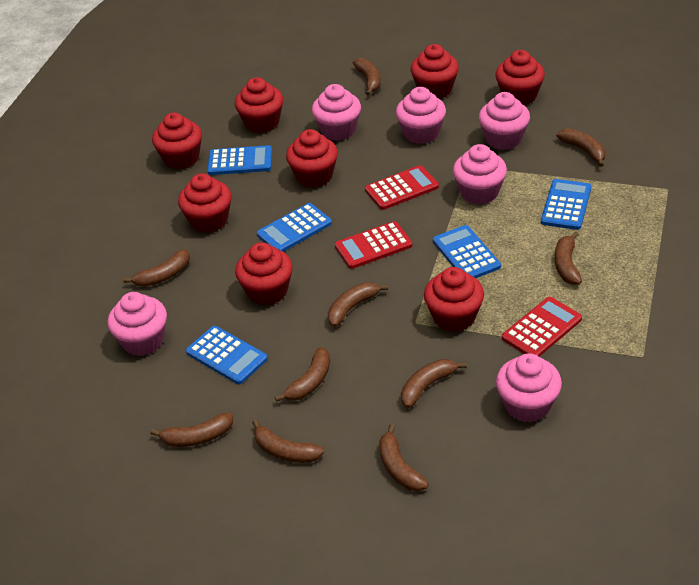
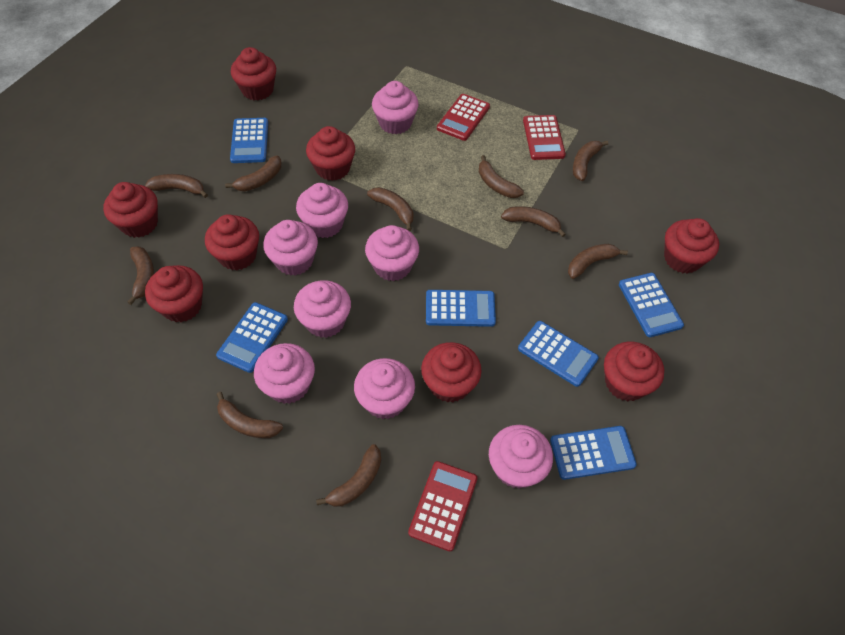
blue calculator: [186,326,268,385] [207,145,272,175] [257,203,332,252] [433,225,501,278] [541,179,591,230] = 5 -> [216,302,288,373] [230,118,268,163] [426,290,496,327] [518,321,599,387] [550,426,637,480] [619,273,684,337] = 6
pink cupcake: [107,292,167,356] [312,84,361,141] [396,87,446,144] [453,144,507,205] [479,92,530,150] [496,353,562,423] = 6 -> [254,343,315,404] [263,220,318,276] [294,280,351,338] [296,183,348,238] [354,358,415,419] [365,225,419,281] [372,81,419,134] [489,425,553,489] = 8

